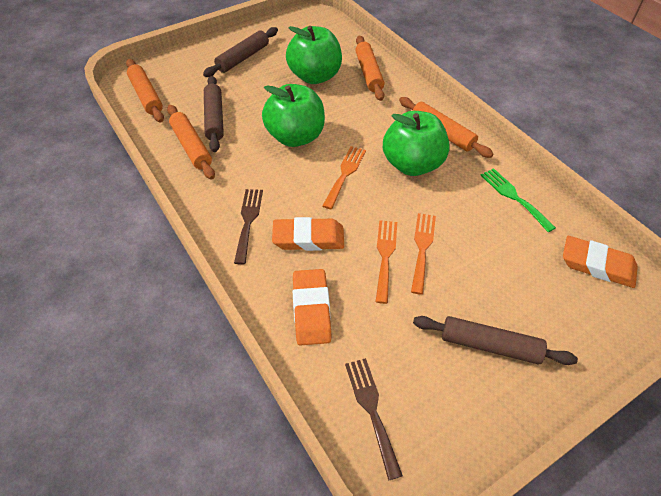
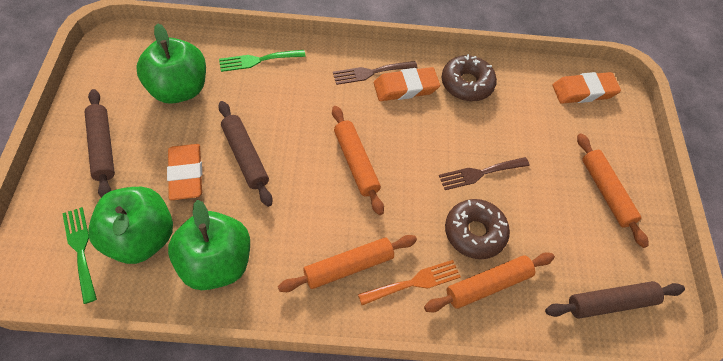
brown donut: none = 0 -> [441,54,497,101] [445,199,510,259] = 2
green fork: [480,168,556,232] = 1 -> [62,207,97,304] [219,50,306,72] = 2
orange fork: [322,146,366,209] [375,220,397,304] [411,213,436,295] = 3 -> [358,260,461,305] = 1

